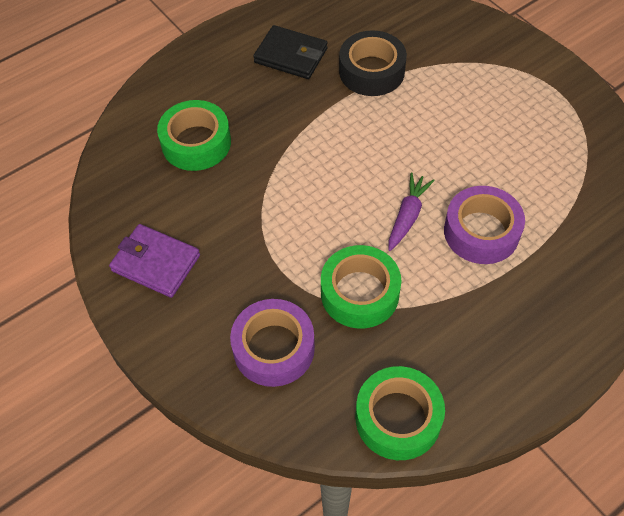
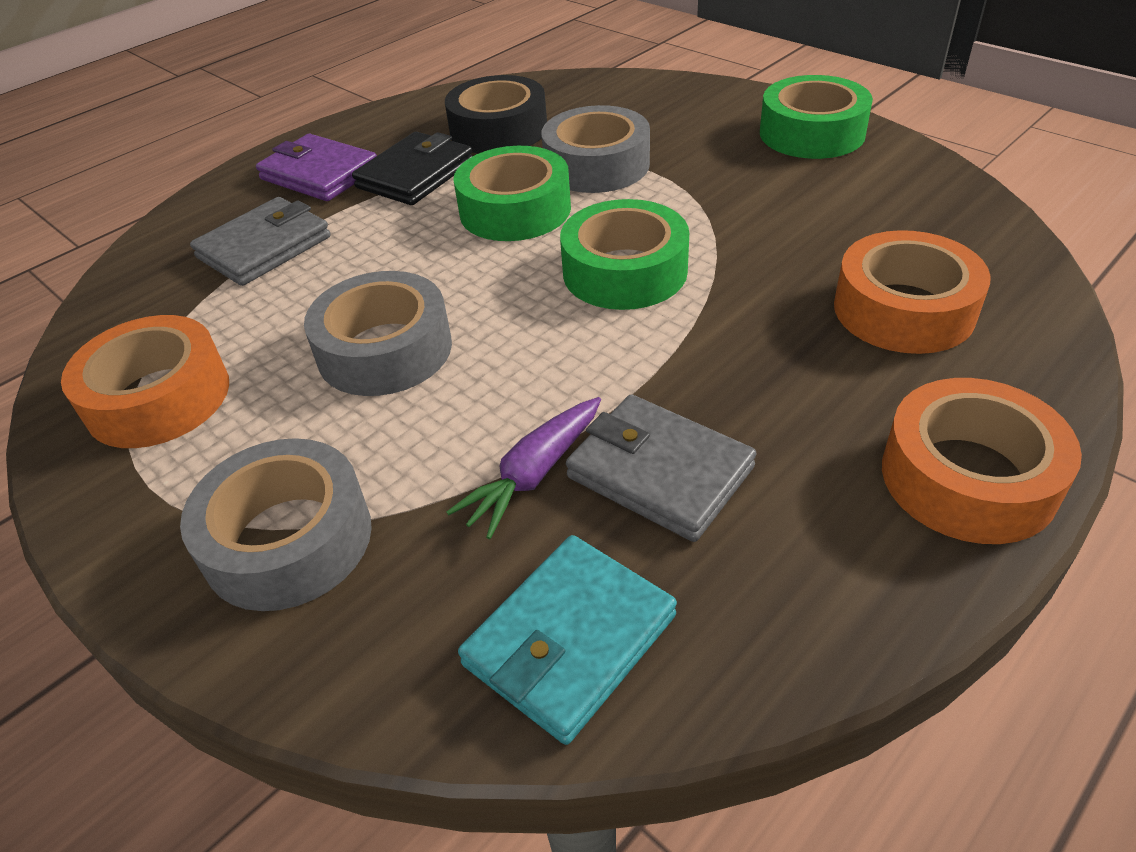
grey tape: none = 0 -> [180,438,372,611] [304,271,452,396] [542,105,650,193] = 3
grey wallet: none = 0 -> [190,197,331,286] [566,394,757,542] = 2
orange tape: none = 0 -> [61,315,229,448] [834,230,991,354] [882,378,1082,544] = 3
purple tape: [230,299,315,387] [444,186,525,264] = 2 -> none = 0
turquoise wallet: none = 0 -> [458,535,677,745] = 1

